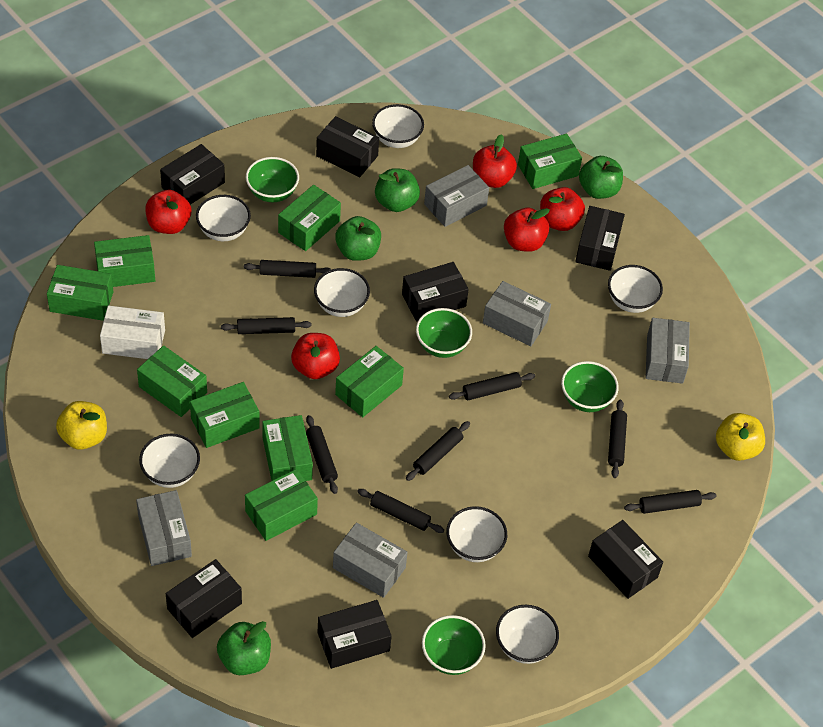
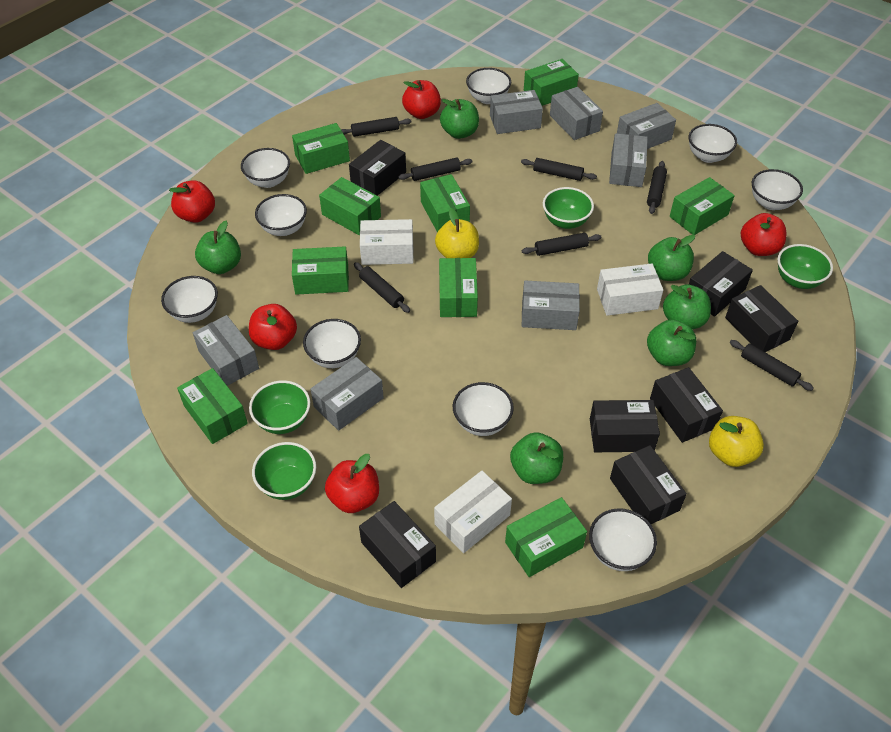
black rolling pin: [221,317,311,334] [244,260,332,278] [306,415,338,494] [357,489,444,533] [406,421,470,481] [449,372,535,400] [608,400,627,478] [624,490,717,514] = 8 -> [341,117,412,137] [354,262,410,313] [398,158,473,181] [521,158,597,181] [522,233,602,256] [647,161,667,214] [730,340,814,391] = 7
green apple: [217,621,271,675] [335,216,381,261] [375,168,420,212] [579,156,623,199] = 4 -> [195,221,241,274] [440,99,479,139] [510,432,563,484] [647,319,696,366] [648,235,695,281] [663,284,711,329] = 6
grey box: [136,490,192,566] [333,522,408,598] [424,165,489,227] [483,281,551,346] [646,318,690,384] = 5 -> [193,315,259,386] [311,357,384,431] [490,90,543,134] [522,281,580,330] [550,87,603,140] [609,133,648,187] [617,103,676,149] = 7
white bowl: [139,434,200,488] [196,195,251,241] [314,268,370,317] [372,104,424,148] [446,506,507,562] [496,605,559,664] [608,265,663,313] = 7 -> [161,276,218,323] [241,148,290,188] [255,194,307,236] [303,319,361,368] [453,382,514,436] [466,68,511,104] [589,508,657,571] [689,124,737,163] [752,169,803,210] = 9
white box: [100,306,165,359] = 1 -> [360,219,414,265] [434,471,512,553] [597,264,663,316] = 3

